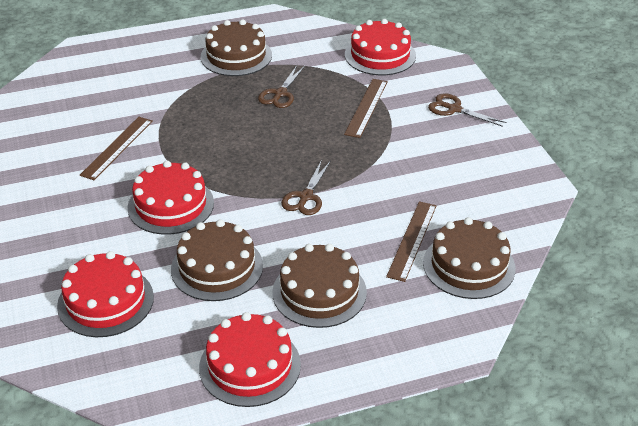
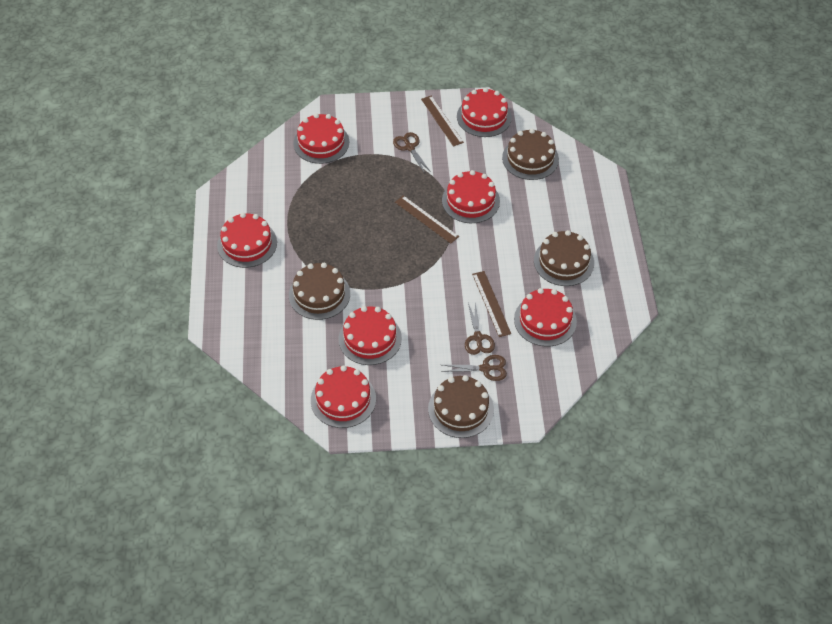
red cake: [57,251,154,337] [128,161,214,235] [199,312,301,407] [345,19,416,75] = 4 -> [217,213,277,268] [293,113,349,164] [311,365,376,428] [339,306,402,365] [442,170,500,223] [457,88,512,137] [514,288,577,347] = 7

